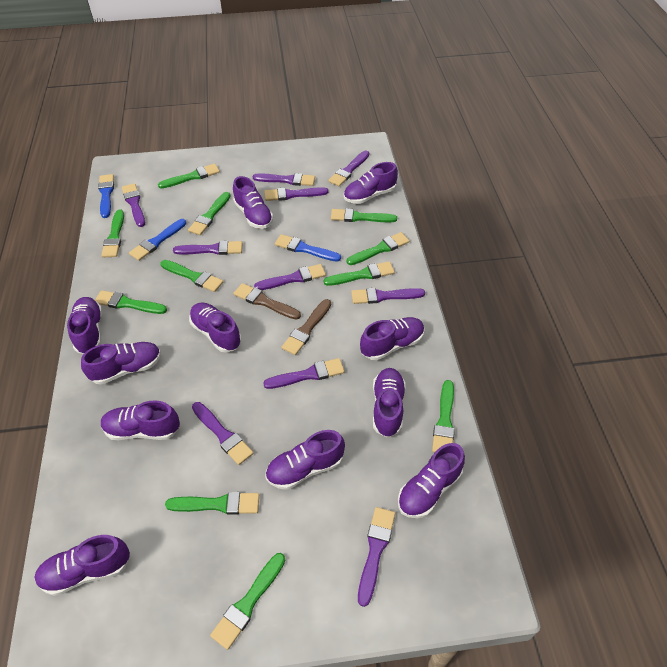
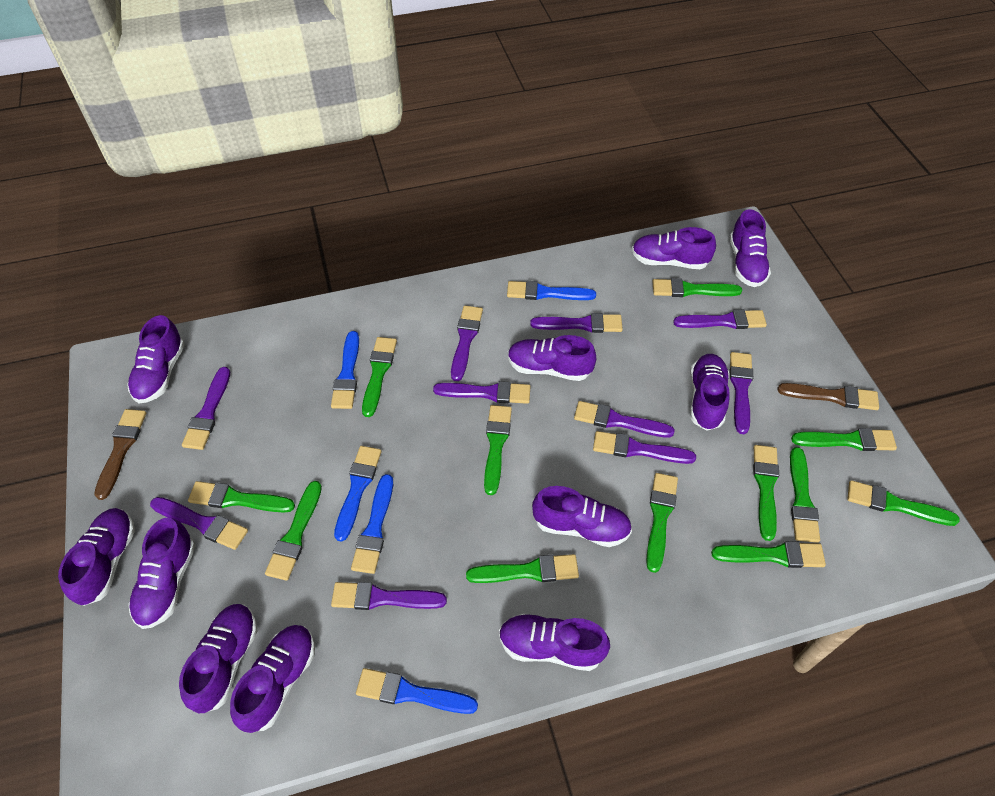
blue brush: [98,174,114,218] [129,219,186,261] [275,234,341,262] = 3 -> [331,331,359,409] [334,446,381,542] [351,474,393,574] [356,668,478,714] [507,281,596,300] = 5
green brush: [95,290,167,314] [101,210,124,257] [158,164,220,188] [160,260,223,292] [165,492,259,515] [188,192,230,235] [210,553,285,650] [323,261,395,286] [331,209,397,222] [347,232,409,265] [432,380,455,453] = 11 -> [188,481,295,513] [265,481,322,581] [362,337,397,417] [466,554,579,583] [484,405,512,495] [646,473,678,573] [652,278,742,297] [711,541,826,568] [753,445,779,541] [790,447,820,543] [791,428,897,451] [847,480,960,526] = 12

